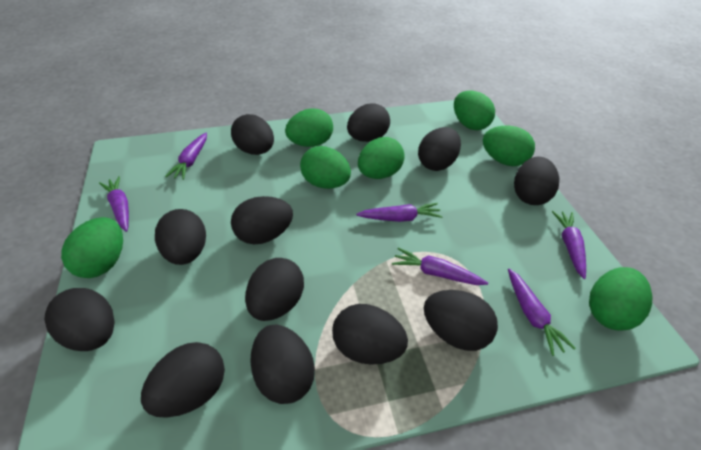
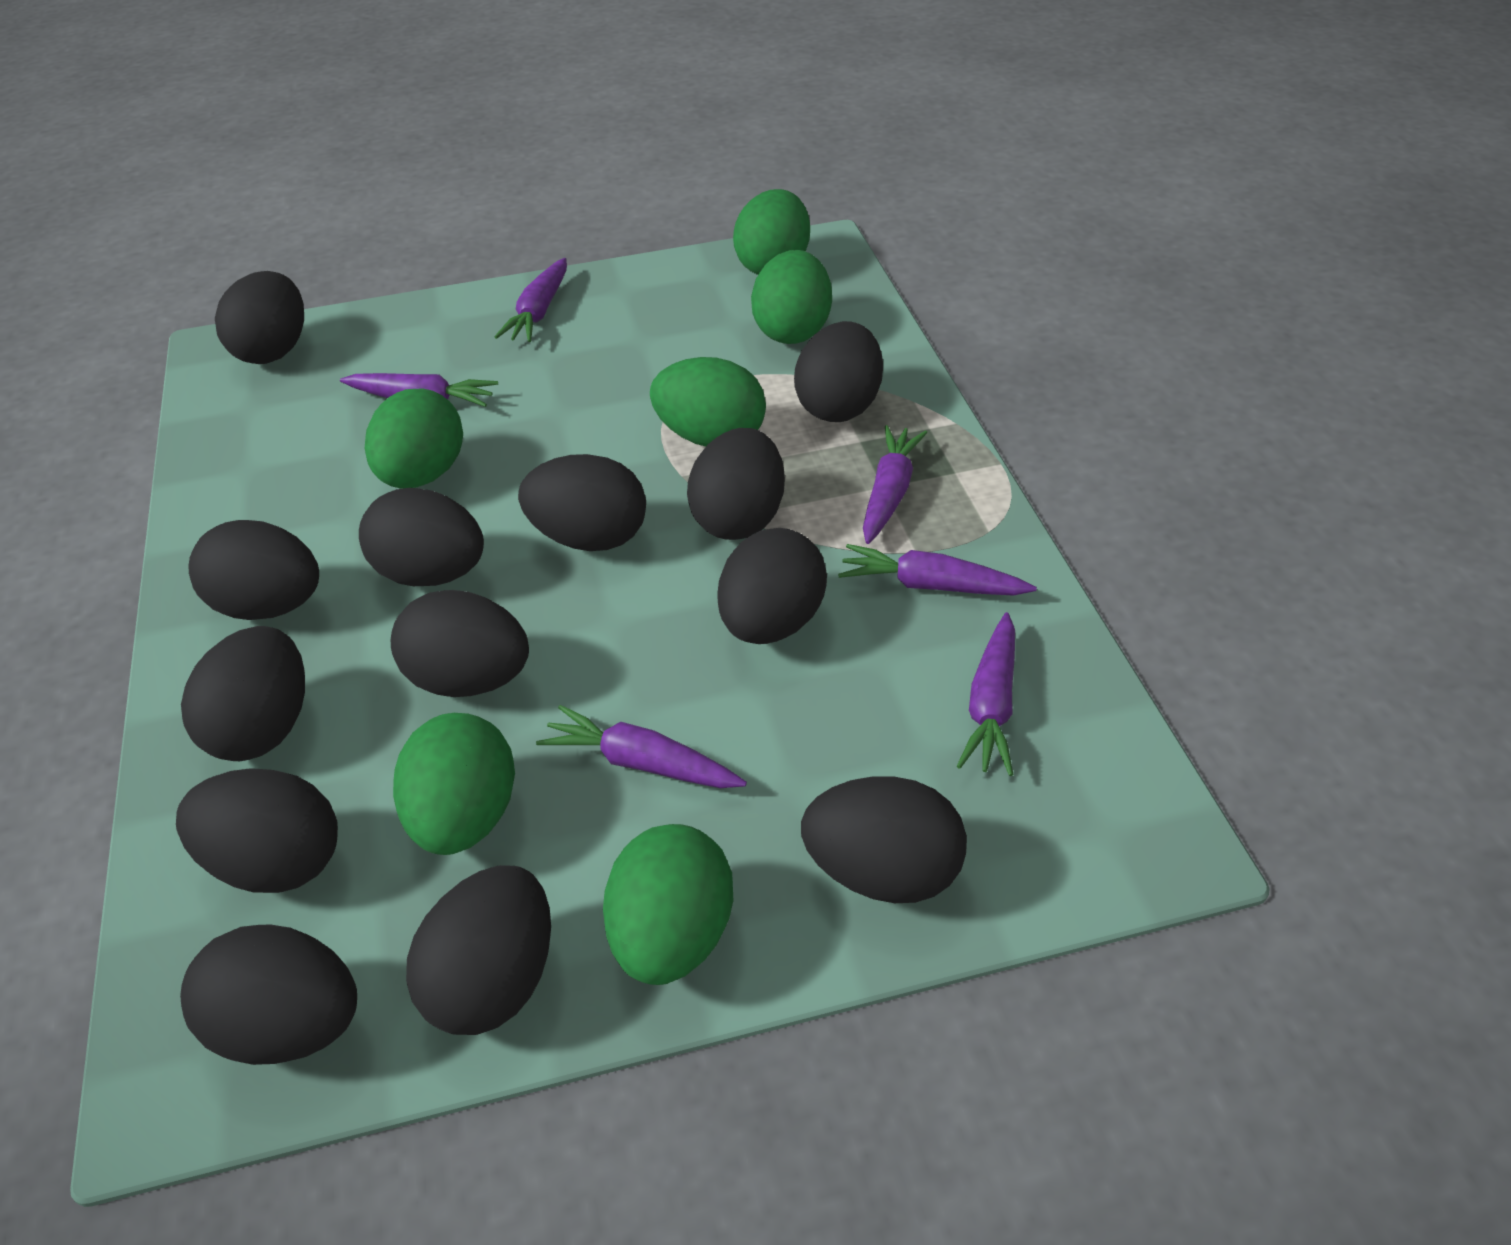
black egg: [44,288,115,351] [141,342,225,418] [155,209,206,265] [231,114,274,155] [231,196,293,244] [245,258,304,321] [250,325,315,404] [332,304,408,365] [347,103,390,142] [418,127,461,171] [424,290,498,351] [514,156,559,205] = 12 -> [176,768,338,893] [180,925,357,1065] [181,626,305,761] [188,520,319,620] [215,271,304,364] [359,488,484,586] [391,590,529,697] [406,865,551,1035] [518,454,646,551] [687,428,785,540] [718,528,827,644] [794,321,883,422] [801,776,967,903] = 13
green egg: [61,217,123,278] [285,108,333,147] [300,146,351,189] [358,137,405,179] [454,91,495,130] [483,126,535,166] [589,267,653,331] = 7 -> [365,388,463,488] [393,713,515,855] [603,824,734,985] [650,357,766,446] [733,189,810,275] [751,250,832,344] = 6

